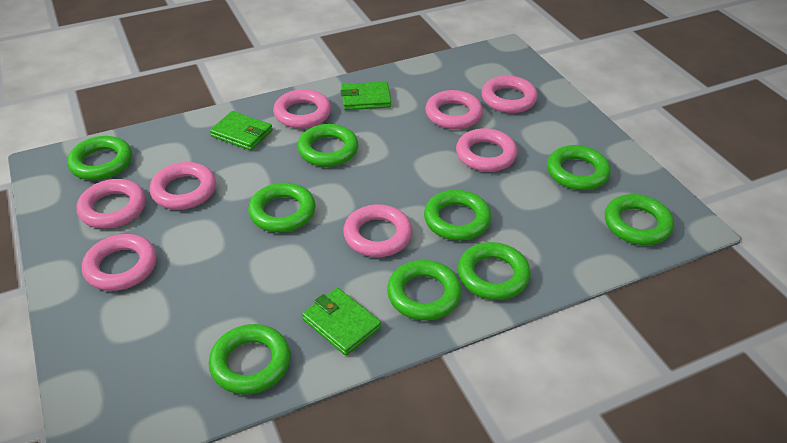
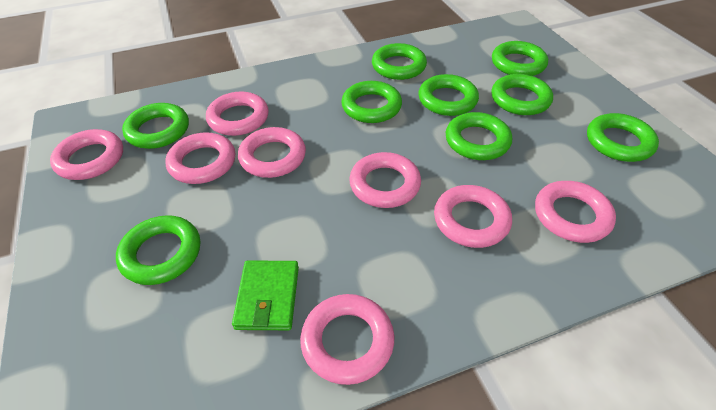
green wallet: [210,111,273,151] [302,288,381,356] [341,81,391,110] = 3 -> [232,261,299,330] = 1

